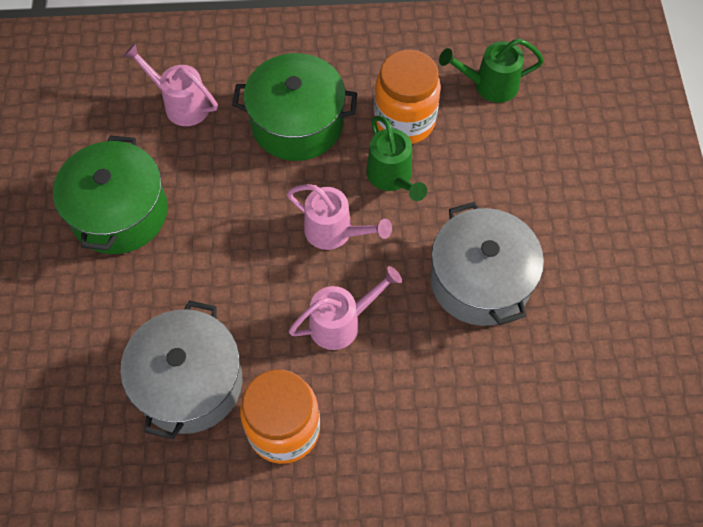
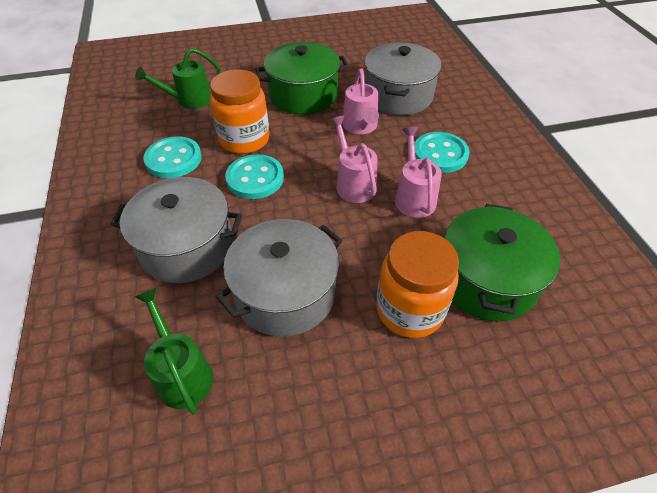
grey pot: [120,300,242,439] [430,202,544,326] = 2 -> [111,177,242,283] [216,219,342,337] [364,43,441,115] = 3
turquoise button: none = 0 -> [143,136,202,178] [225,154,284,199] [414,132,469,173] = 3

